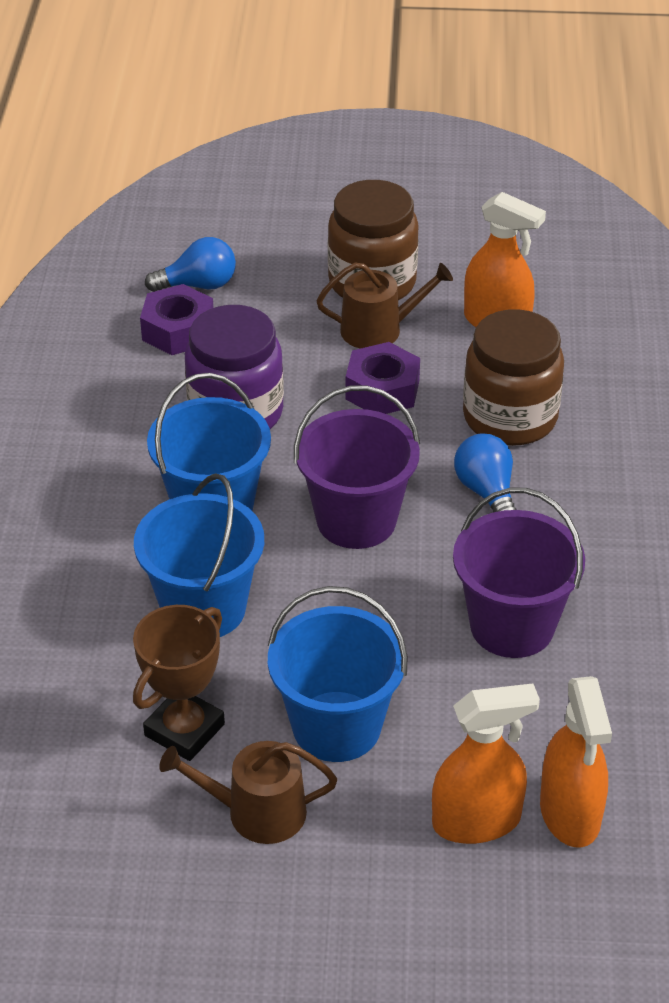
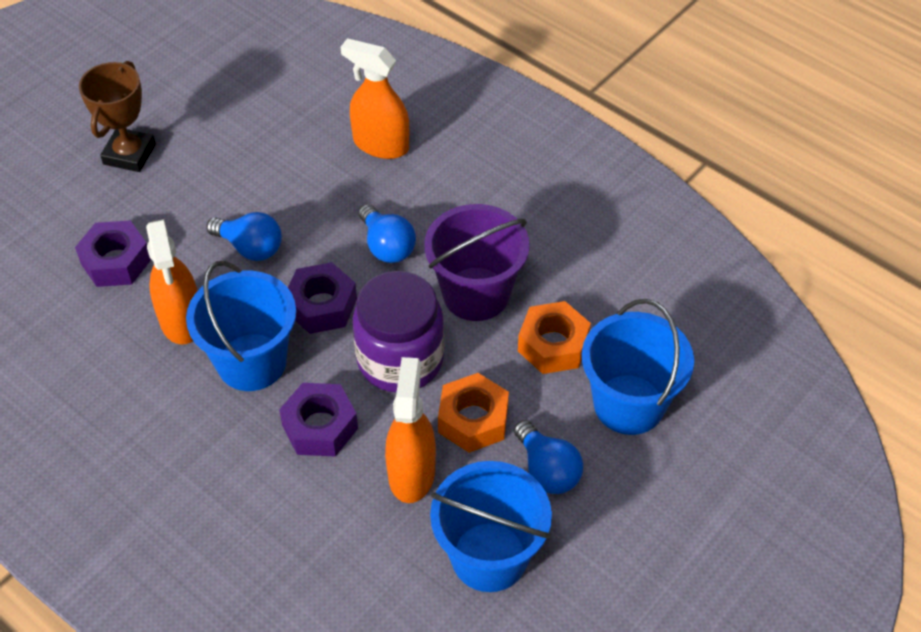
blue light bulb: [145,237,236,292] [454,433,517,512] = 2 -> [207,212,282,261] [359,204,416,263] [514,420,583,494] = 3
brown jar: [328,180,419,300] [463,309,564,446] = 2 -> none = 0
brown watering can: [159,741,337,844] [316,262,453,349] = 2 -> none = 0
orange nut: none = 0 -> [438,373,509,453] [518,301,591,374] = 2
purple bucket: [294,385,420,549] [453,488,585,658] = 2 -> [424,204,530,321] = 1
purple nut: [140,284,213,355] [345,342,420,414] = 2 -> [75,221,151,287] [279,383,358,457] [288,262,357,334] = 3

